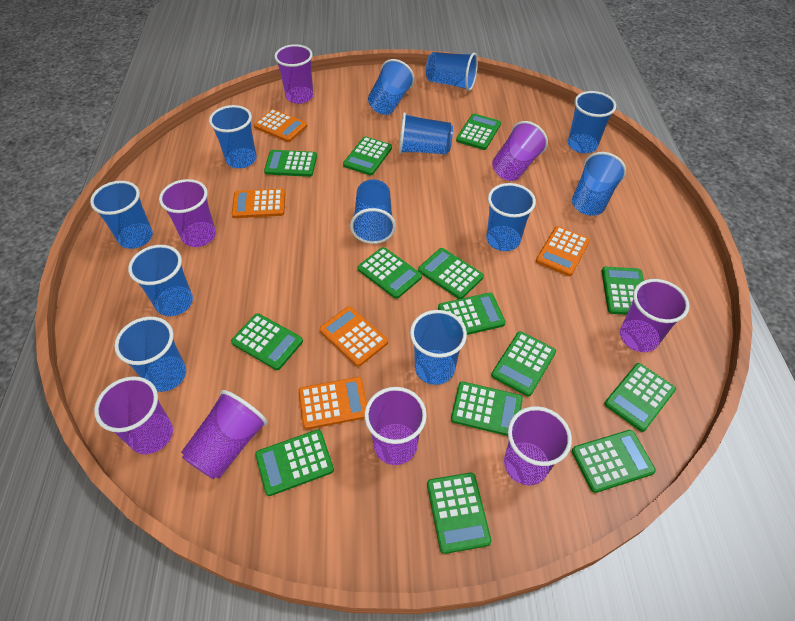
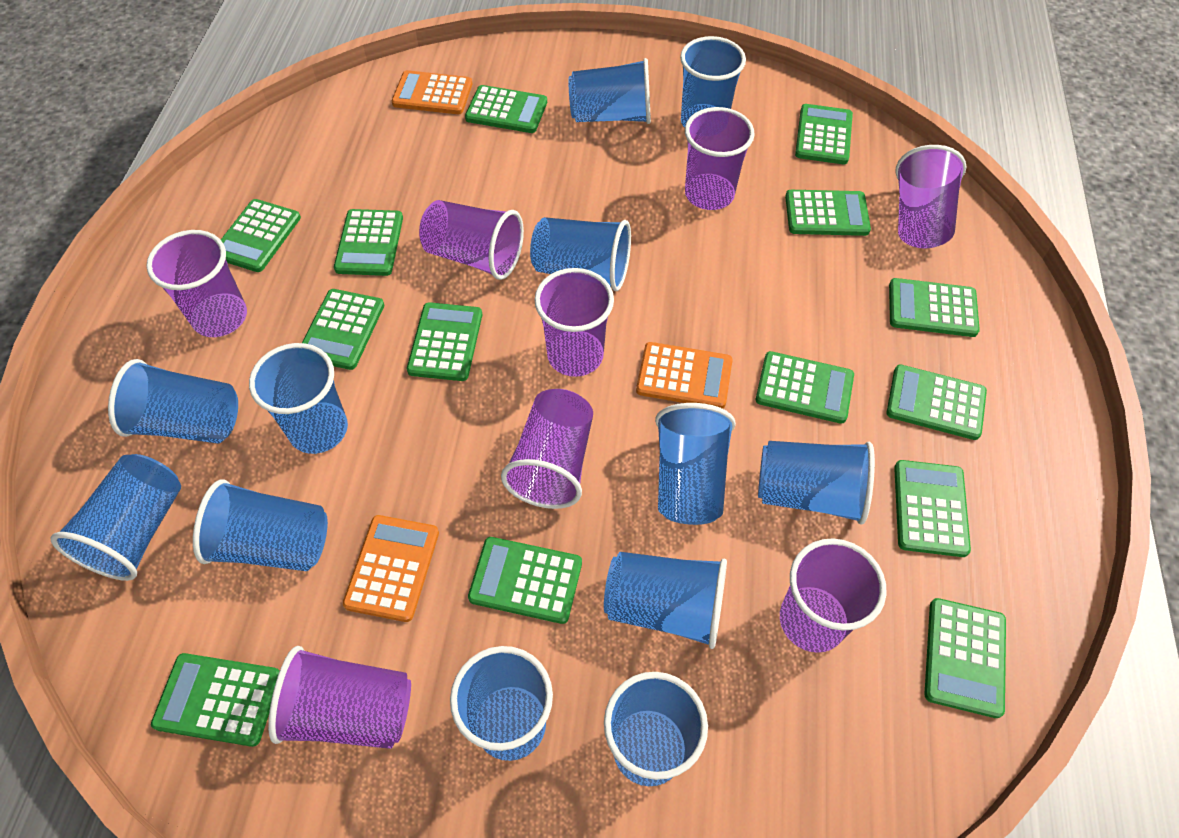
orange calculator: [232,188,285,218] [254,109,307,142] [298,377,367,430] [319,306,388,367] [536,226,590,276] = 5 -> [343,515,439,622] [392,70,472,114] [636,342,733,409] = 3

